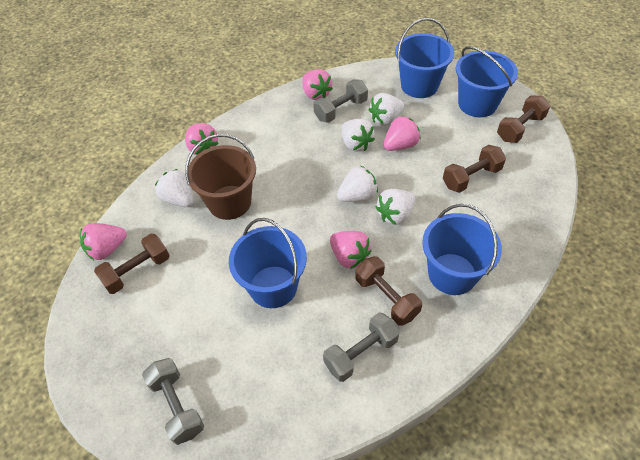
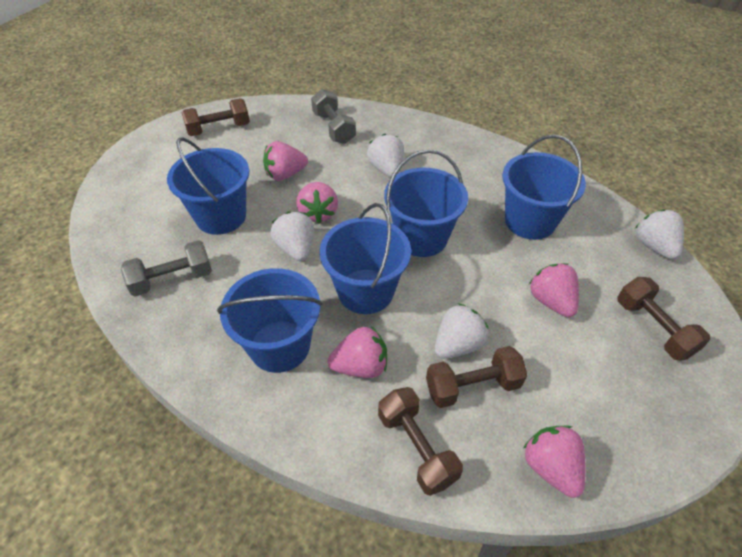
blue bucket: [229,218,307,308] [395,18,454,98] [422,204,502,295] [456,46,518,117] = 4 -> [167,137,250,235] [217,268,322,373] [320,203,411,314] [384,149,468,257] [502,135,586,240] = 5
brown bucket: [185,134,256,220] = 1 -> none = 0
grey dumbbell: [142,358,204,445] [313,79,368,123] [323,312,400,382] = 3 -> [121,240,212,297] [311,89,356,144] = 2
white strawberry: [155,169,194,207] [337,165,378,202] [342,119,375,151] [369,93,404,126] [376,189,415,225] = 5 -> [270,212,314,261] [367,134,404,177] [435,303,489,359] [635,209,684,259] = 4

